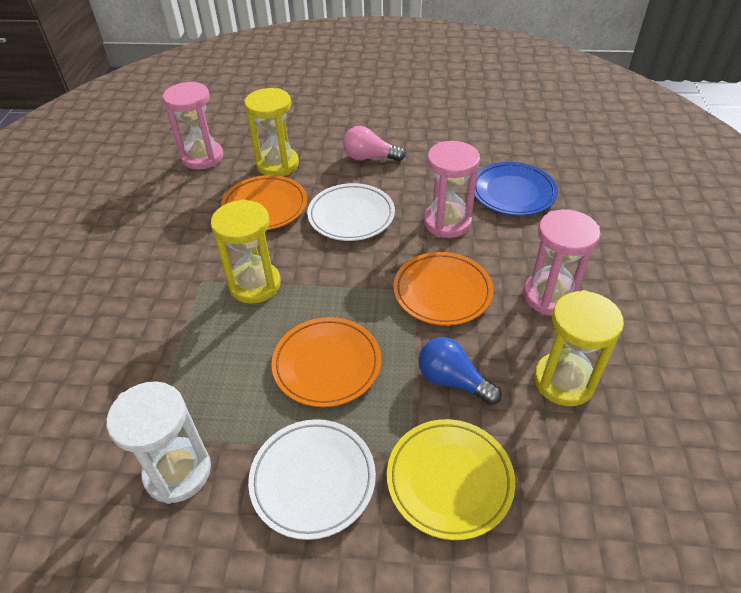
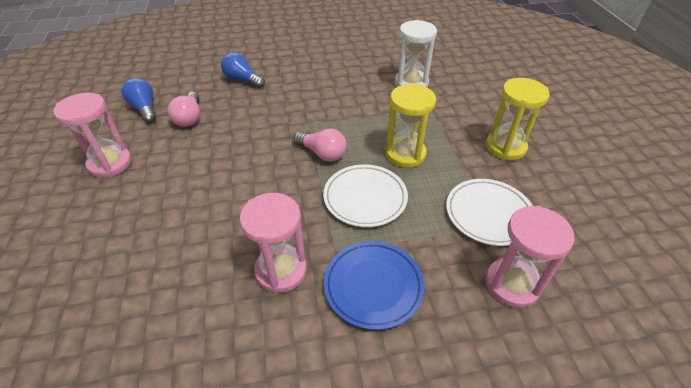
blue light bulb: [419,337,502,405] = 1 -> [122,78,156,123] [221,52,265,88] = 2
orange plate: [221,175,307,230] [271,317,381,407] [393,252,494,326] = 3 -> none = 0
pink light bulb: [343,126,406,161] = 1 -> [168,92,200,127] [294,129,347,162] = 2
yellow hourglass: [211,199,281,304] [244,88,299,176] [534,290,624,406] = 3 -> [385,84,436,168] [486,78,550,160] = 2
yellow plate: [387,419,515,540] = 1 -> none = 0

